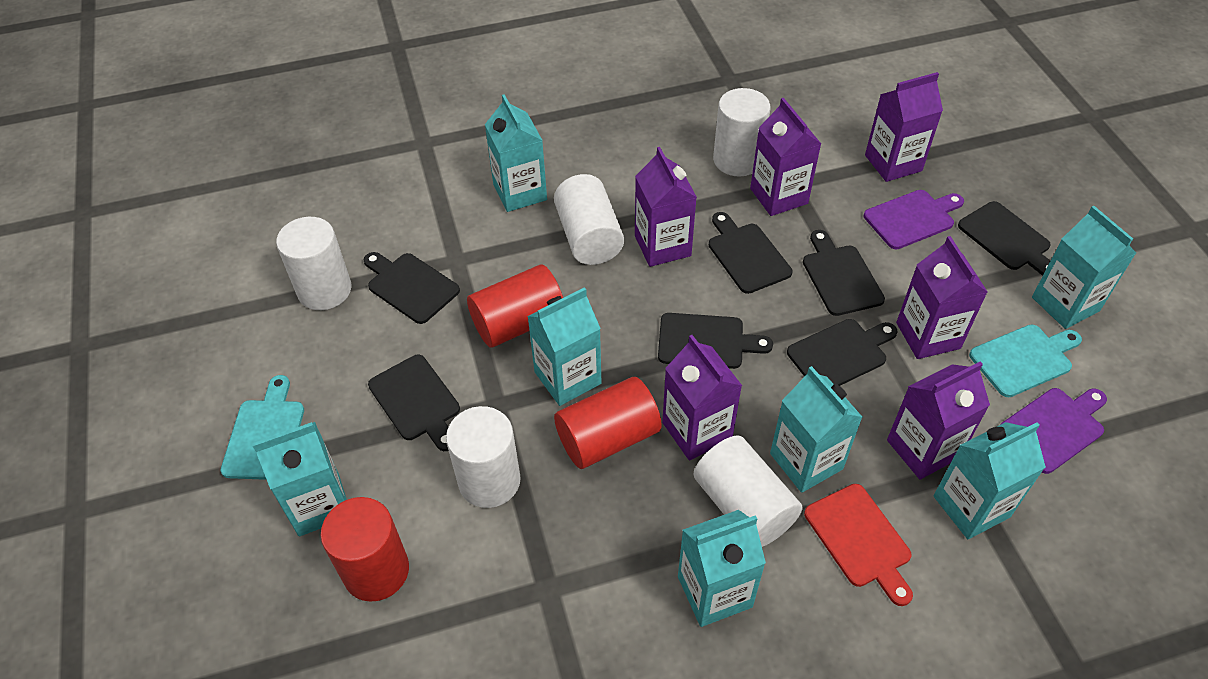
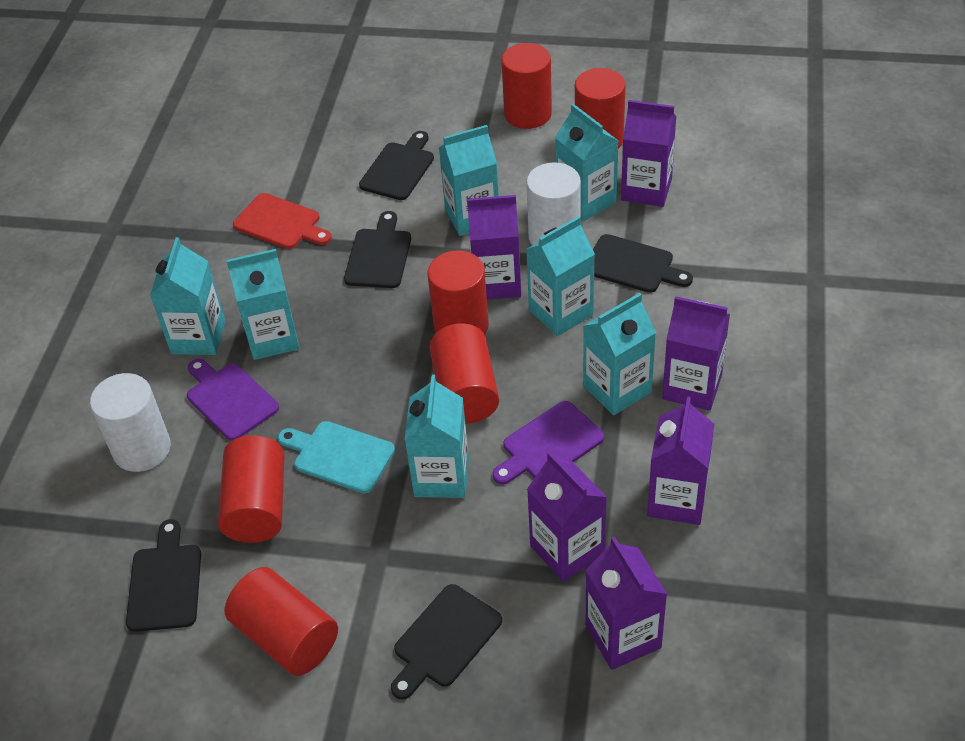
black cutting board: [363,252,460,324] [368,355,460,451] [658,313,773,369] [708,212,792,294] [787,319,897,386] [803,230,885,316] [958,201,1051,276] = 7 -> [126,519,201,632] [344,211,411,288] [359,131,434,200] [391,584,502,700] [593,234,693,293] = 5
red cylinder: [321,497,409,602] [467,264,563,348] [554,377,662,469] = 3 -> [218,435,285,543] [224,567,338,676] [427,251,489,335] [429,324,499,423] [501,43,552,129] [575,68,626,149] = 6
turquoise cutting board: [221,375,304,480] [969,324,1082,397] = 2 -> [278,421,395,494] = 1
white cylinder: [276,217,351,310] [446,406,521,508] [554,174,624,265] [693,435,803,547] [713,88,770,177] = 5 -> [90,373,171,472] [526,162,581,245] = 2

